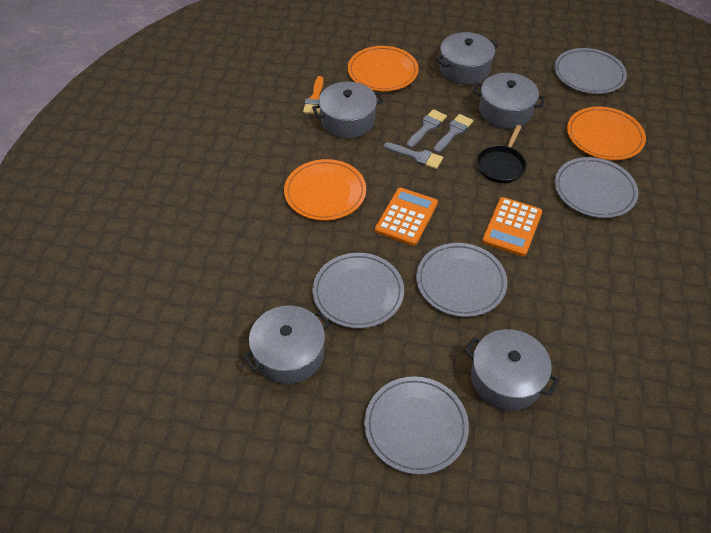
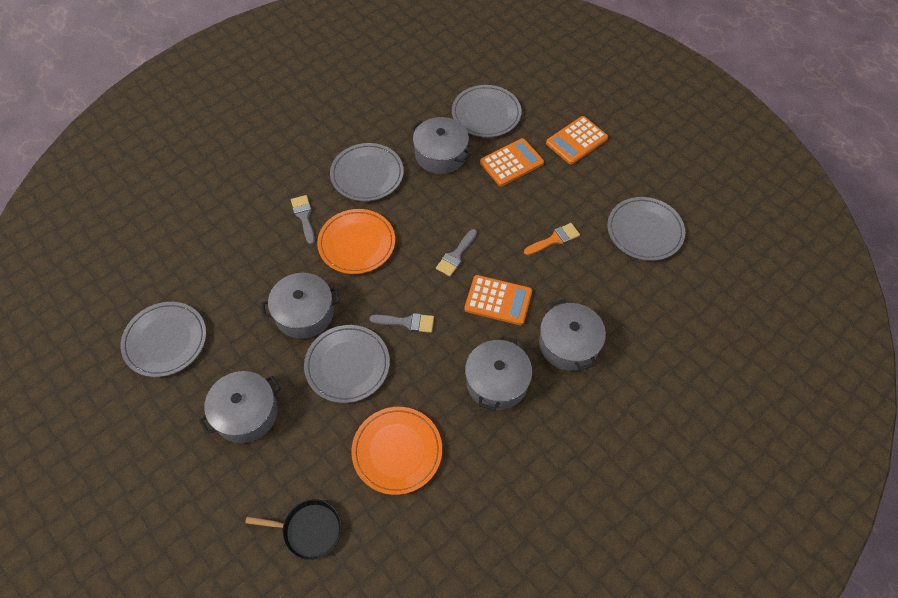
orange calculator: [375,188,438,246] [482,197,542,257] = 2 -> [464,275,532,325] [480,138,544,186] [546,116,608,164] = 3
orange plate: [284,159,366,220] [348,46,419,91] [567,107,646,160] = 3 -> [317,209,395,274] [351,407,442,495] = 2

